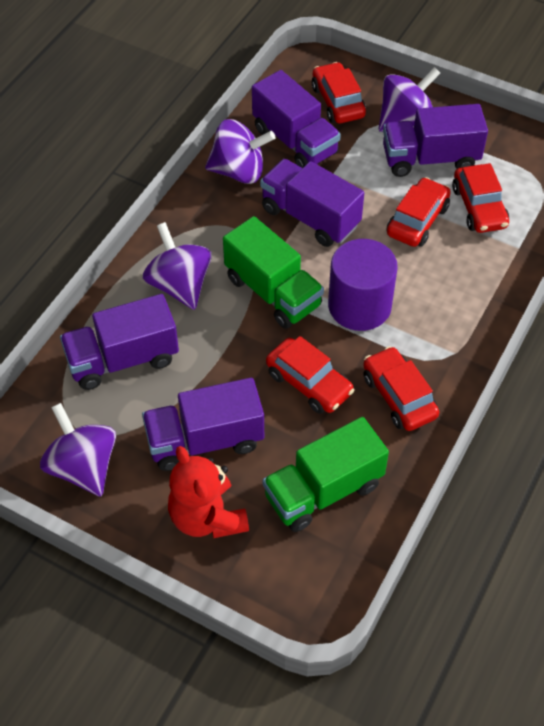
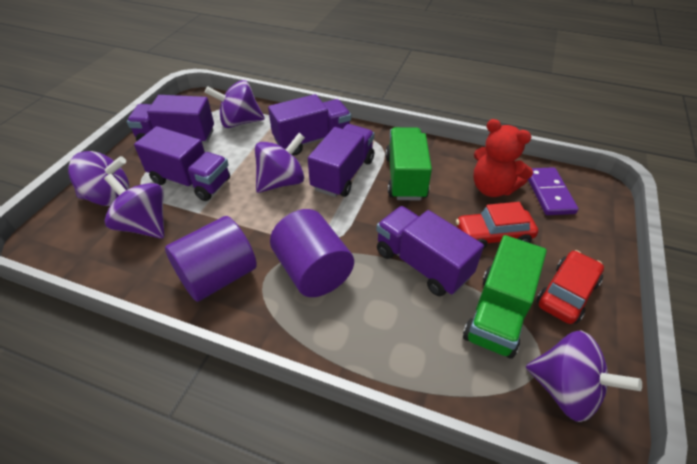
purple cylinder: [328,239,398,331] = 1 -> [165,216,257,302] [270,209,354,297] = 2
purple domino: none = 0 -> [528,167,578,215] = 1
purple spinning top: [40,403,116,497] [143,222,212,310] [205,119,275,184] [379,67,440,132] = 4 -> [68,151,129,206] [104,174,165,239] [205,80,265,128] [255,133,305,193] [526,331,642,422] = 5
red car: [266,336,355,414] [312,62,366,123] [363,346,439,431] [387,177,451,247] [452,163,509,233] = 5 -> [456,202,538,249] [537,250,604,324] = 2

